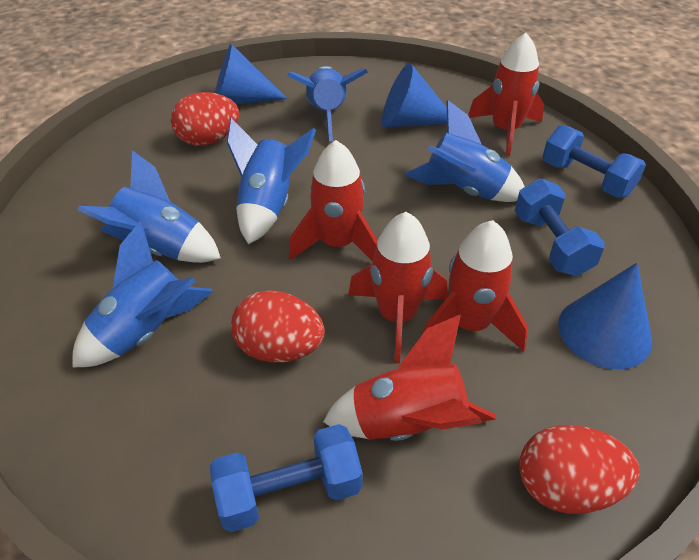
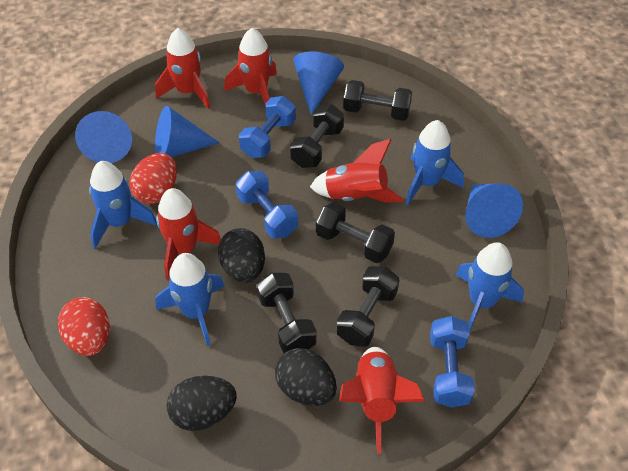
black dumbbell: none = 0 -> [257,273,317,353] [290,104,344,168] [316,202,395,263] [336,266,399,347] [343,80,412,121] = 5
black egg: none = 0 -> [167,376,237,431] [218,228,265,283] [275,348,337,406] = 3
blue cone: [215,44,287,104] [382,63,447,128] [558,263,652,370] = 3 -> [75,111,132,163] [155,106,220,157] [293,52,344,115] [466,183,523,238] = 4
blue rocket: [72,221,213,368] [77,150,221,263] [227,118,316,244] [288,66,368,141] [405,100,525,202] = 5 -> [89,161,157,248] [155,253,225,346] [406,120,464,205] [456,242,524,333] = 4
red egg: [171,92,239,146] [231,290,325,363] [520,425,640,514] = 3 -> [58,297,110,356] [129,153,177,204] = 2

